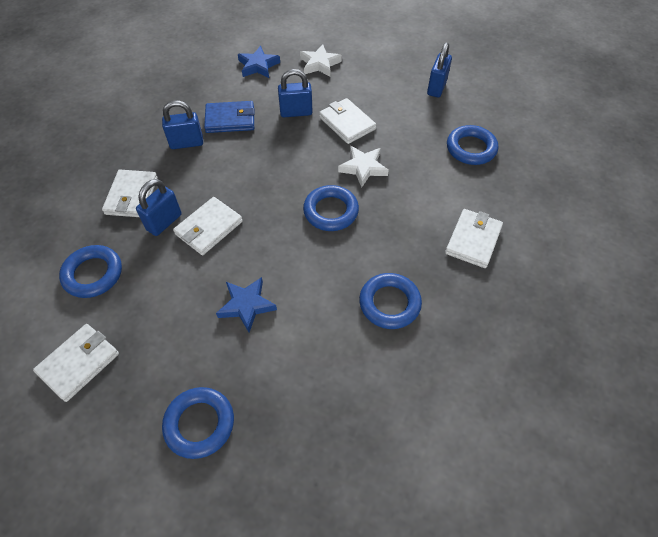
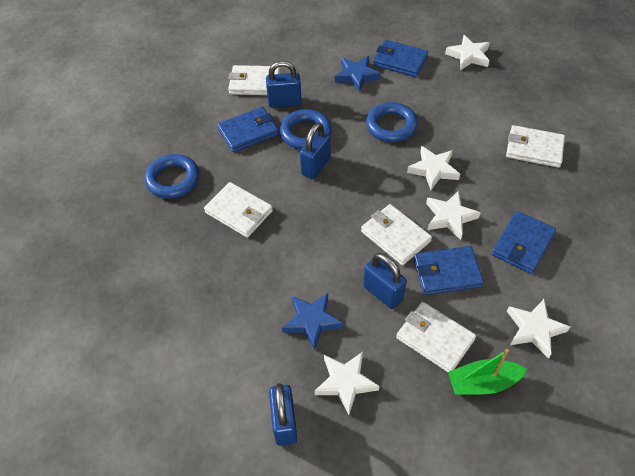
blue ring: [59,245,122,298] [162,387,234,459] [303,185,359,231] [359,273,422,329] [447,125,498,165] = 5 -> [145,154,199,198] [280,109,332,150] [366,102,418,142] = 3
blue wallet: [204,101,255,133] = 1 -> [217,107,279,152] [373,40,428,77] [413,246,484,295] [492,211,556,274] = 4
green boat: none = 0 -> [448,349,527,395] = 1
white star: [300,44,342,76] [338,146,389,187] = 2 -> [314,352,379,415] [407,146,460,190] [426,191,481,240] [445,35,490,70] [507,299,570,359] = 5

